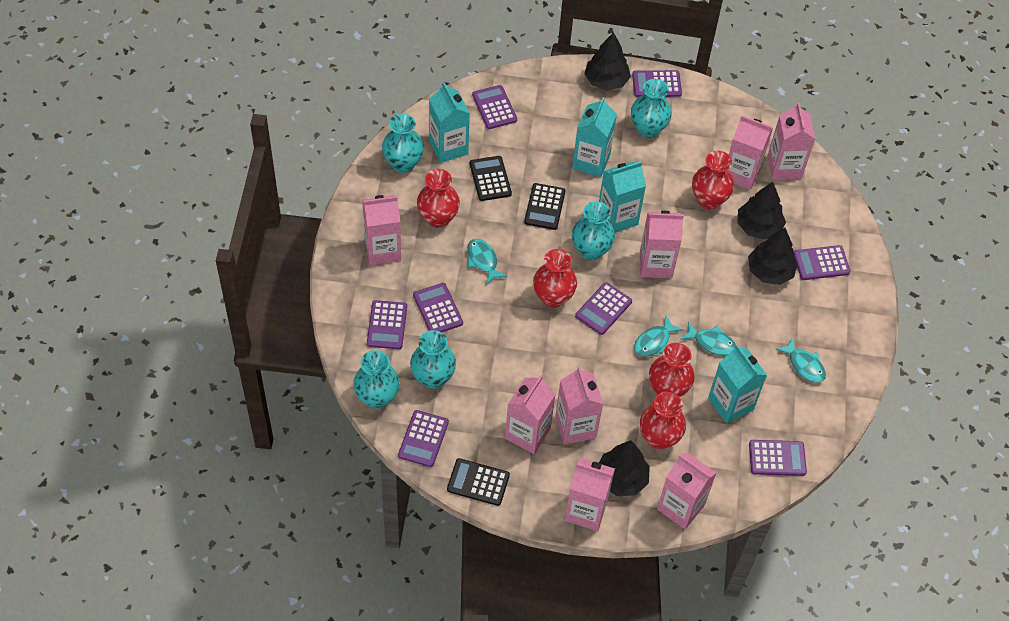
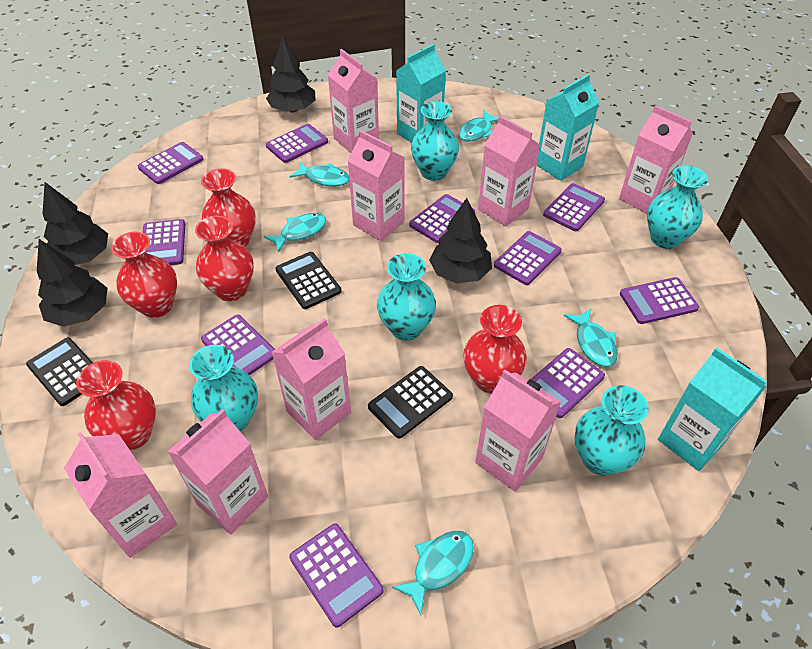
purple calculator: [367,300,407,349] [398,410,449,467] [413,283,463,333] [472,85,517,129] [575,282,632,335] [632,70,682,97] [749,440,807,476] [794,245,851,280] = 8 -> [138,142,204,184] [143,219,185,265] [201,315,275,375] [266,124,328,163] [289,523,384,627] [409,194,475,243] [494,231,562,285] [531,348,605,418] [543,183,605,231] [620,277,699,324] = 10
turquoise carton: [429,82,470,163] [572,97,617,177] [599,161,646,233] [708,345,767,424] = 4 -> [396,44,446,143] [537,74,599,181] [658,347,767,471] = 3
turquoise fish: [467,239,507,284] [634,316,683,357] [680,321,736,356] [776,337,826,383] = 4 -> [264,213,326,253] [289,162,349,186] [392,531,474,615] [459,110,499,142] [564,309,618,367] = 5

